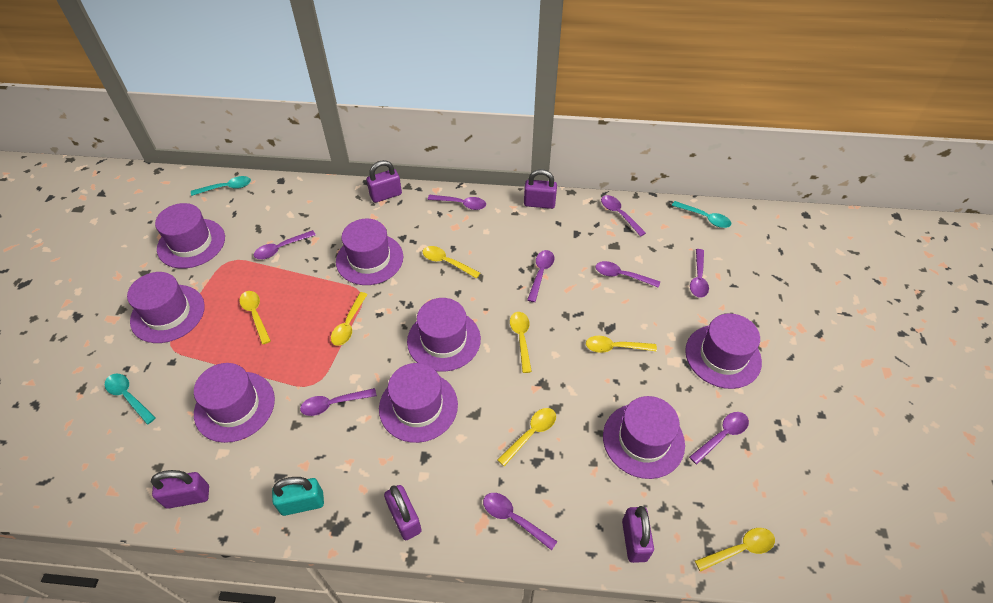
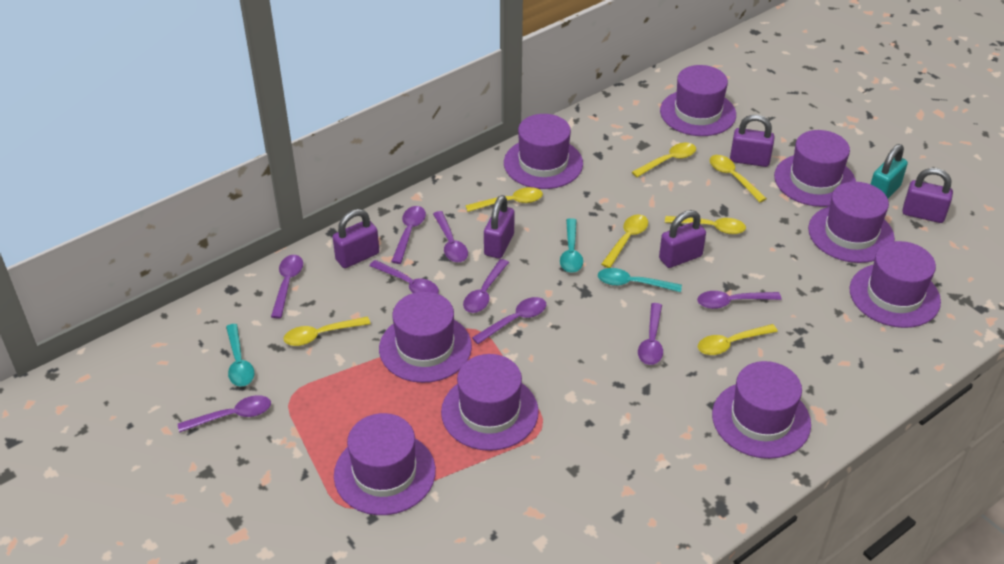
purple hat: [127,272,205,343] [155,203,225,269] [194,363,275,443] [336,219,403,285] [379,363,458,443] [407,298,481,372] [603,396,685,479] [685,313,762,389] = 8 -> [334,413,436,515] [379,292,472,383] [441,354,539,451] [504,114,583,189] [660,65,736,136] [712,361,811,459] [774,130,856,207] [808,182,895,263] [849,241,941,328] = 9

